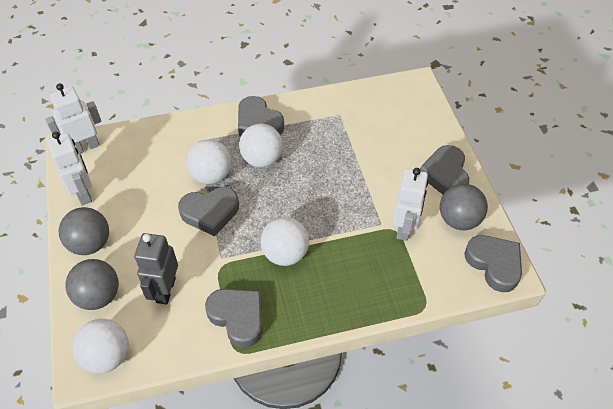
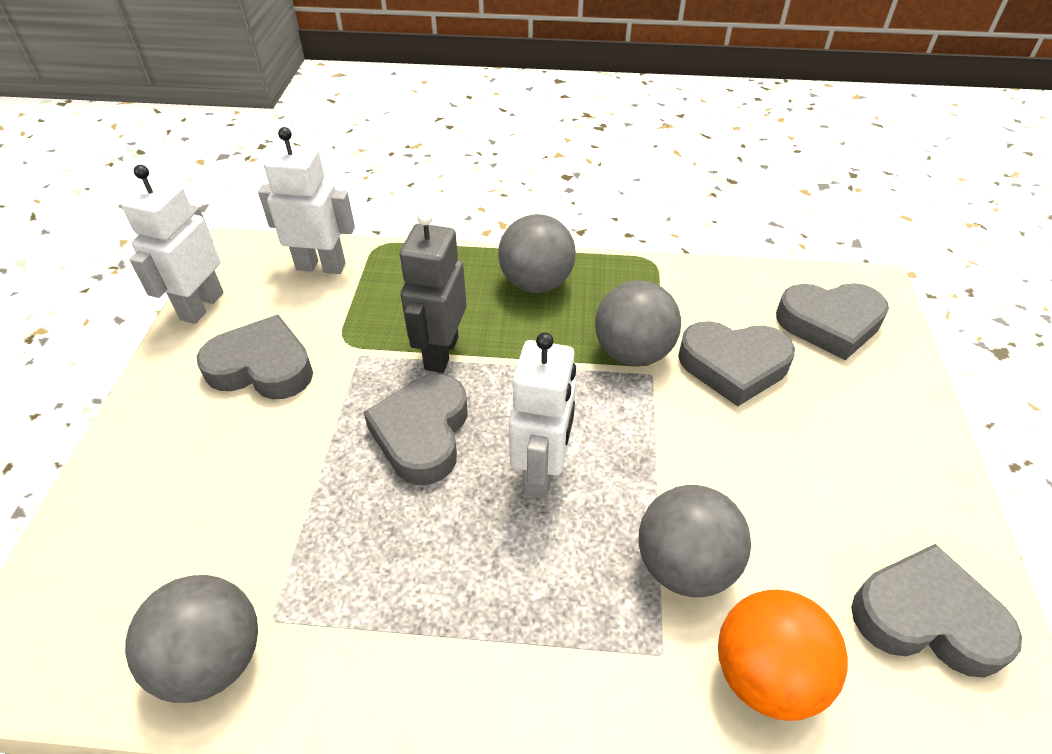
grey ball: [58,207,109,255] [66,259,119,310] [440,184,488,230] = 3 -> [125,575,258,703] [498,214,576,293] [595,280,681,366] [639,485,751,597] = 4
orange ball: none = 0 -> [718,589,848,721] = 1
white ball: [72,319,129,374] [186,140,231,184] [239,124,283,167] [261,217,309,266] = 4 -> none = 0

